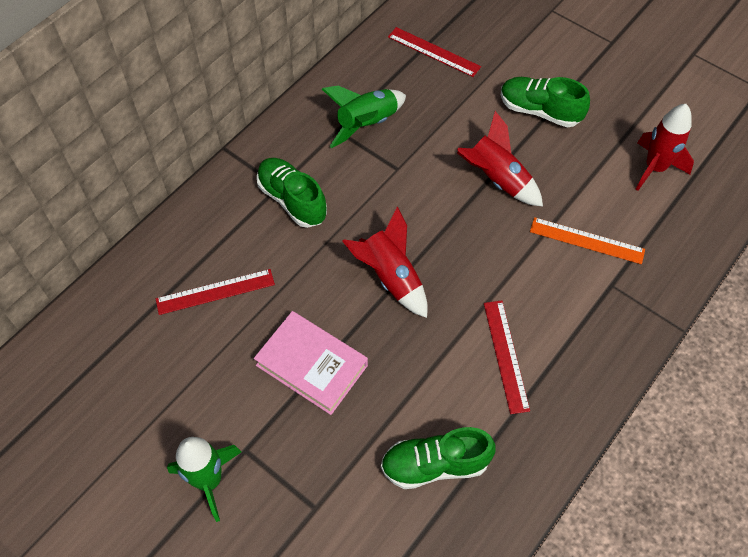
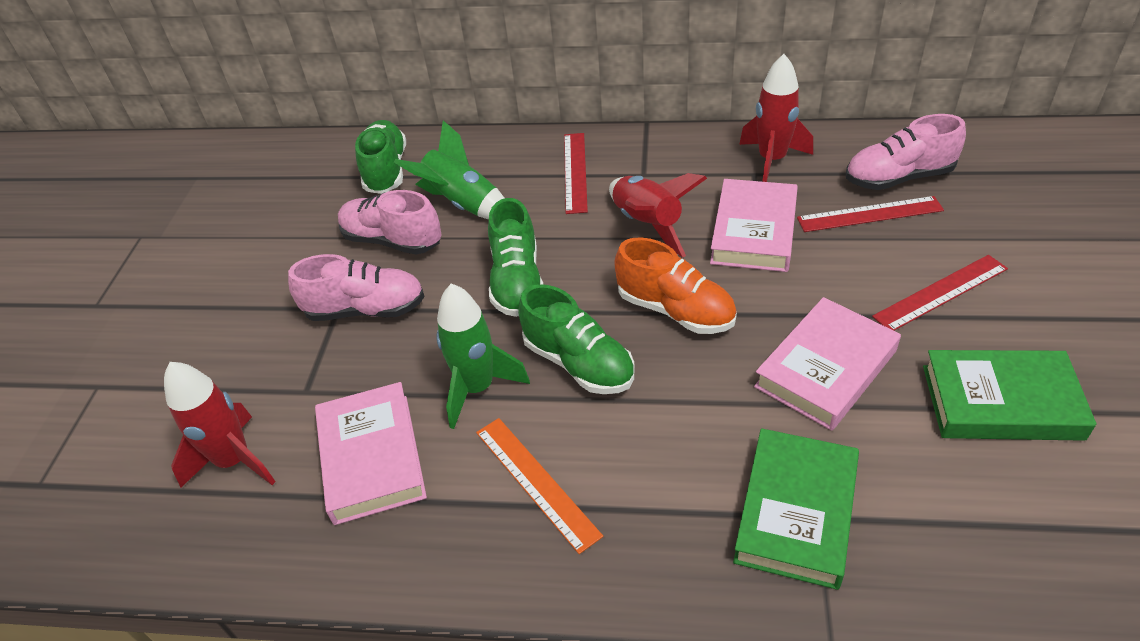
green book: none = 0 -> [733,428,859,590] [923,350,1096,441] = 2
orange shoe: none = 0 -> [614,237,737,334] = 1
pink book: [254,311,368,415] = 1 -> [315,382,427,525] [710,179,798,272] [754,297,901,431] = 3
pink shoe: none = 0 -> [288,254,425,321] [338,190,441,254] [846,114,966,190] = 3

